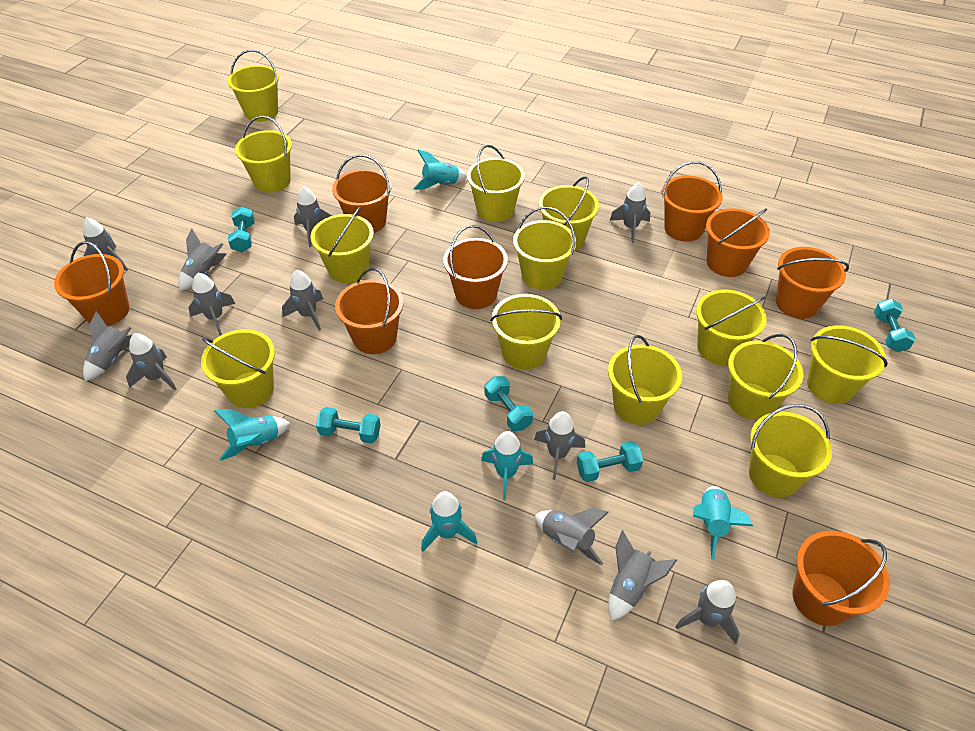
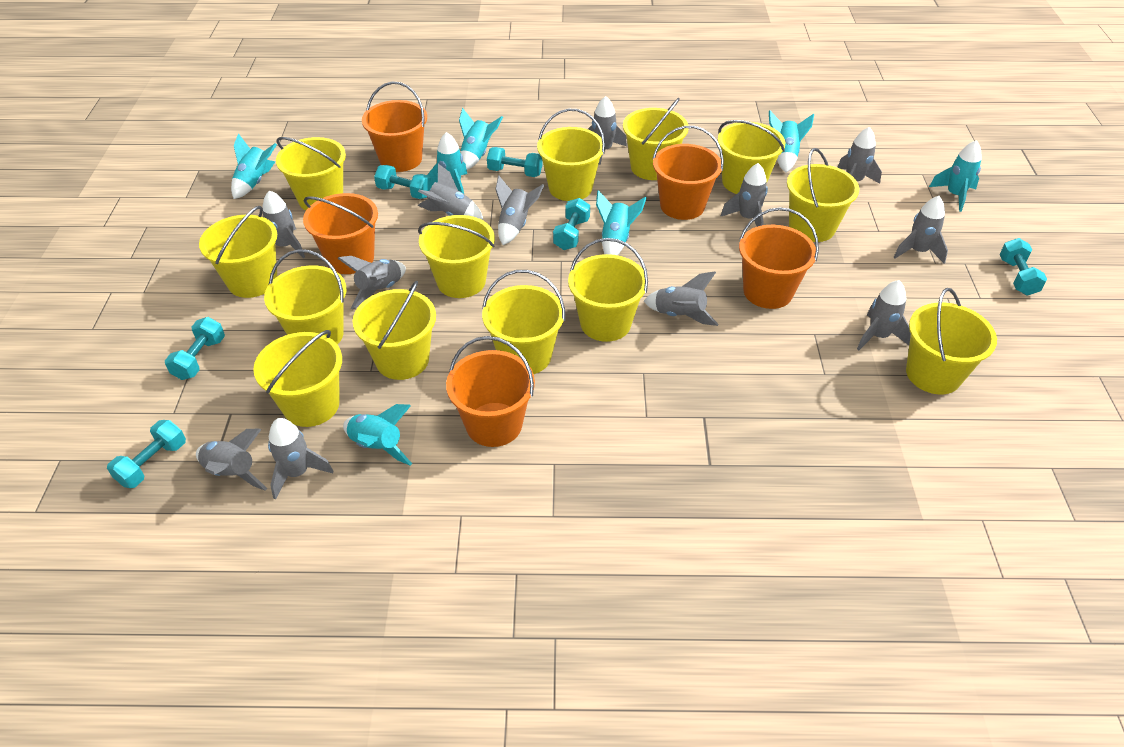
orange bucket: [54,241,130,326] [332,154,392,233] [335,268,404,354] [443,225,508,309] [662,161,723,242] [706,208,770,277] [776,247,849,319] [792,531,890,626] = 8 -> [303,193,378,274] [362,82,427,172] [446,336,535,447] [653,126,724,220] [739,207,819,309] = 5
turquoise dumbbell: [228,206,255,252] [316,407,381,444] [485,376,533,431] [577,441,643,482] [874,299,916,352] = 5 -> [107,420,186,488] [165,317,225,380] [374,165,432,199] [487,147,542,177] [553,198,590,250] [1000,238,1047,296] = 6
turquoise rocket: [214,409,290,461] [413,150,467,189] [421,491,478,552] [481,431,533,500] [693,486,753,559] = 5 -> [231,133,277,199] [343,404,412,466] [427,132,467,194] [459,108,503,170] [596,190,646,255] [769,111,814,173] [929,140,982,212] = 7

